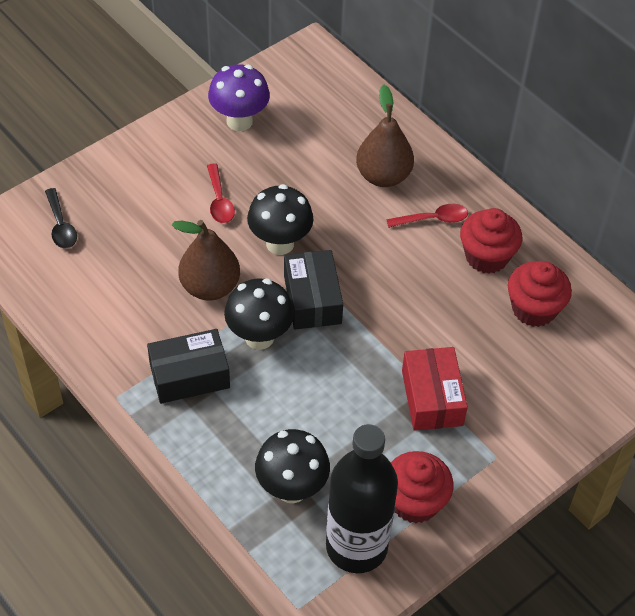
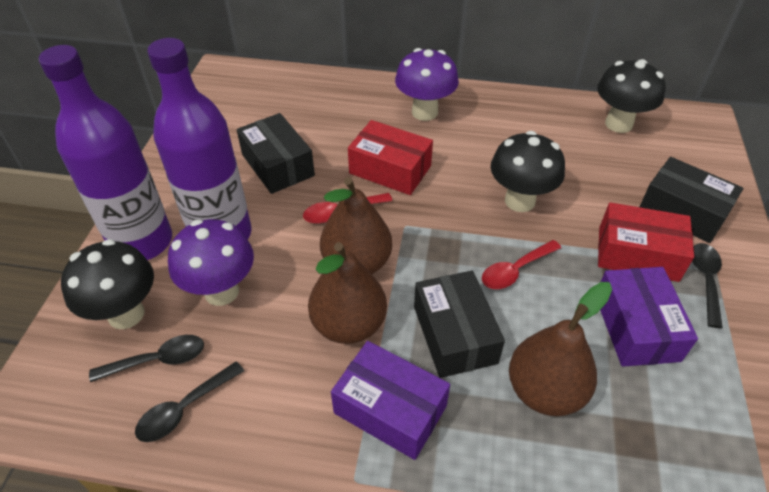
black bottle: [326,424,398,573] = 1 -> none = 0
black box: [147,329,230,404] [284,250,343,330] = 2 -> [237,113,315,194] [414,270,505,378] [640,157,744,243] = 3
black spoon: [45,188,77,248] = 1 -> [89,335,204,382] [135,361,244,442] [692,243,723,328] = 3
brown pear: [172,220,240,301] [356,85,414,187] = 2 -> [308,242,387,344] [320,177,392,274] [509,282,612,416] = 3
purple bottle: none = 0 -> [39,45,172,260] [147,38,252,240] = 2
purple box: none = 0 -> [331,341,450,460] [600,267,698,367] = 2
purple mushroom: [208,64,270,131] = 1 -> [168,219,254,306] [395,48,459,121] = 2
red box: [402,347,468,431] = 1 -> [348,120,433,195] [598,202,694,282] = 2
red cupcake: [391,451,454,523] [460,208,522,274] [508,261,572,327] = 3 -> none = 0

